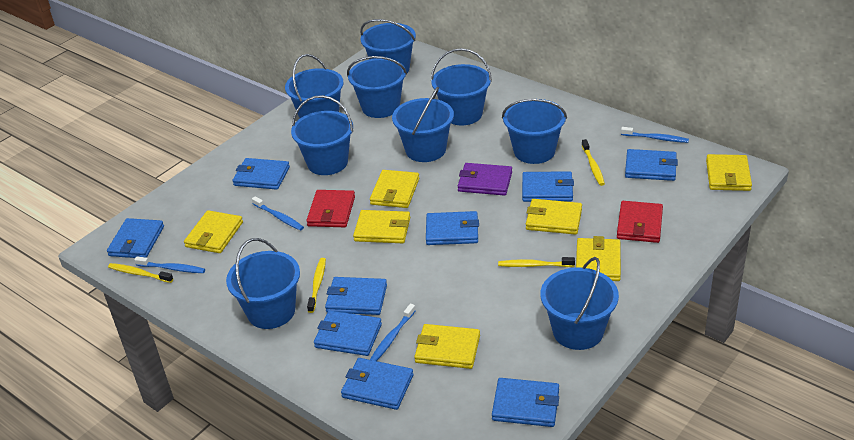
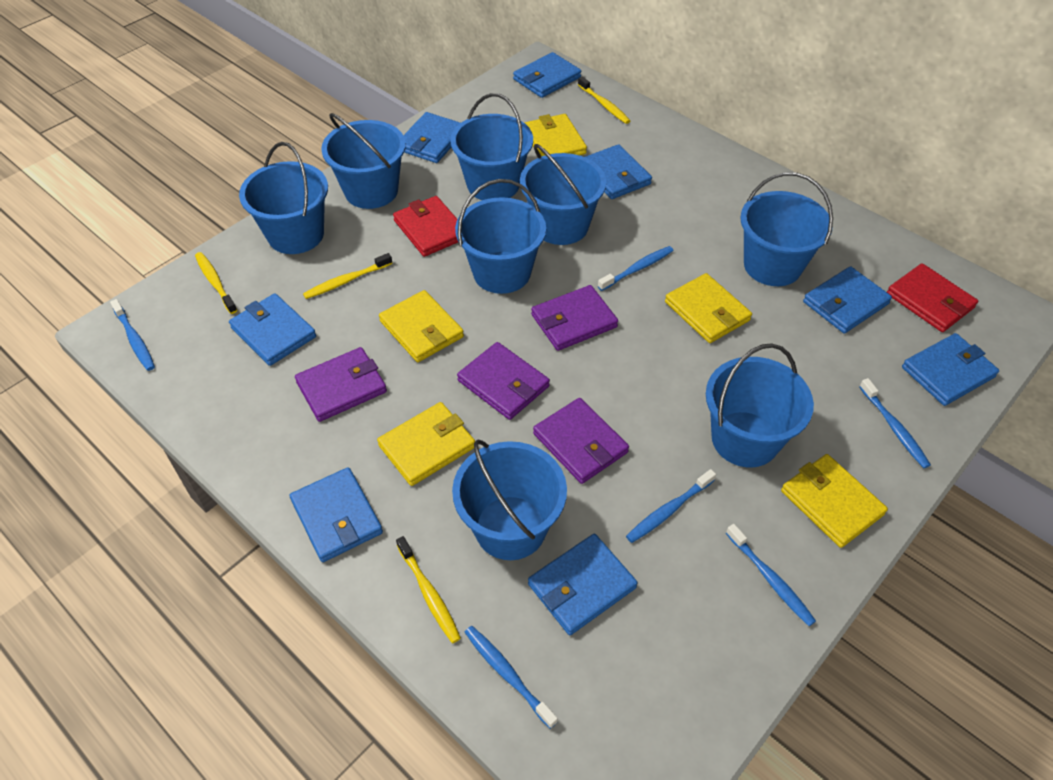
blue bucket: [226,238,300,329] [285,54,344,118] [291,95,353,175] [347,56,407,118] [360,19,416,73] [392,86,454,162] [431,48,492,125] [502,99,567,164] [540,257,619,350] = 9 -> [239,142,328,254] [321,113,406,209] [450,93,533,200] [452,439,567,560] [455,179,546,294] [520,144,606,245] [706,343,814,468] [740,172,833,286] = 8
blue toothbrush: [134,257,205,273] [252,196,304,231] [370,303,416,361] [621,127,689,143] = 4 -> [110,299,155,371] [465,626,558,729] [598,246,673,291] [626,469,716,543] [726,524,816,626] [859,378,931,468] = 6
blue wallet: [107,218,164,258] [233,158,290,190] [314,311,382,356] [325,277,387,315] [341,358,413,410] [426,211,479,245] [492,378,559,427] [522,171,574,202] [625,149,678,181] = 9 -> [229,293,316,366] [290,467,383,562] [403,112,460,163] [513,52,581,98] [528,534,638,635] [585,144,652,199] [803,266,892,334] [902,333,999,406] = 8
purple wallet: [458,163,512,196] = 1 -> [295,347,387,422] [457,342,550,420] [531,285,618,351] [533,398,629,484] = 4
yellow wallet: [184,210,243,253] [353,210,410,243] [370,170,419,208] [414,324,480,369] [526,199,582,235] [576,236,621,281] [706,154,752,191] = 7 -> [377,402,475,486] [379,290,464,362] [524,114,587,156] [665,273,752,343] [781,454,888,548] = 5

